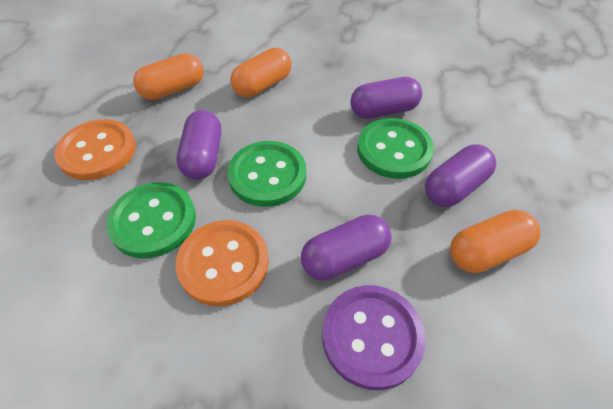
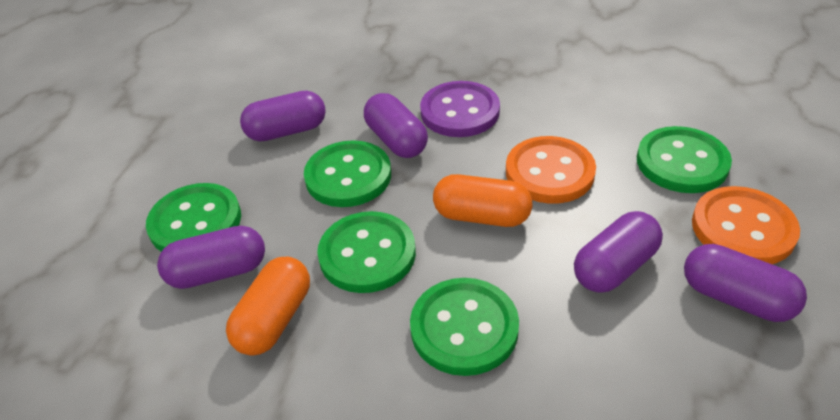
green button: [106,182,196,258] [227,141,306,207] [357,118,434,179] = 3 -> [146,183,241,252] [304,140,391,207] [317,211,416,293] [410,278,519,376] [637,126,732,193] = 5
orange capsule: [133,53,204,100] [230,48,292,97] [450,210,541,273] = 3 -> [226,257,310,356] [433,174,532,227] = 2
purple capsule: [177,110,221,180] [301,214,392,281] [350,77,422,119] [425,144,496,207] = 4 -> [157,226,265,289] [240,91,326,141] [364,93,428,158] [574,211,663,293] [684,244,807,322] = 5

